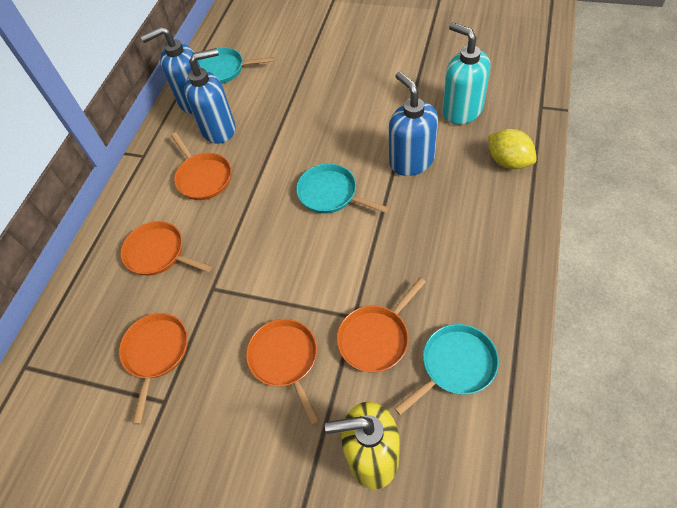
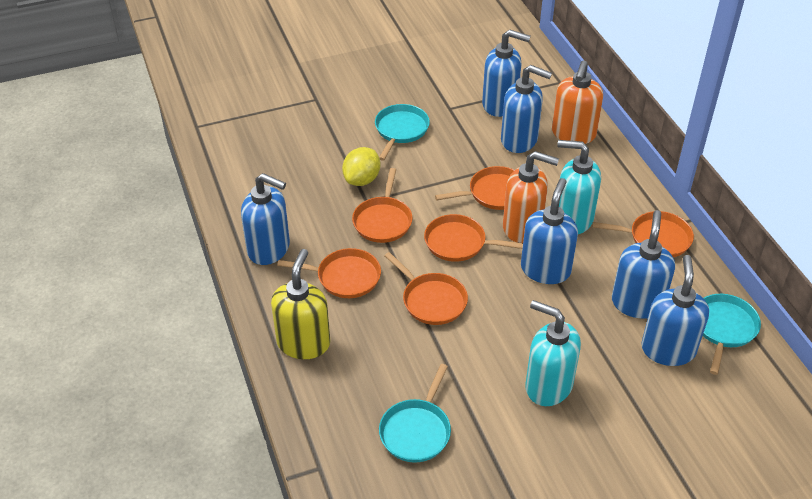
blue soap dispenser: [141,27,201,114] [184,48,235,144] [389,71,438,176] = 3 -> [241,173,290,265] [482,30,531,117] [501,65,552,153] [521,178,578,284] [612,210,675,319] [641,255,709,366] = 6
orange pan: [119,313,188,425] [121,221,212,276] [171,133,231,200] [246,319,320,426] [337,278,426,372] = 5 -> [277,248,381,298] [352,168,413,243] [384,252,468,325] [424,214,523,262] [435,166,514,210] [592,211,694,258] = 6
orange soap dispenser: none = 0 -> [503,151,559,243] [552,60,603,144] = 2
turquoise soap dispenser: [442,22,490,124] = 1 -> [525,300,581,406] [557,140,601,234] = 2

